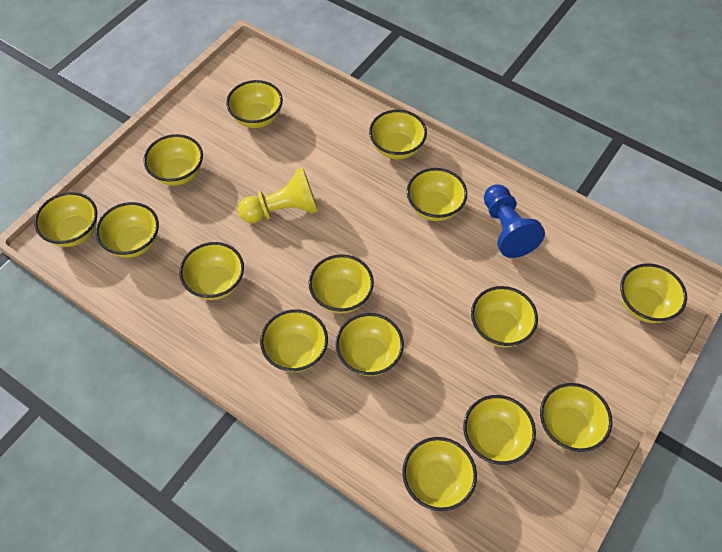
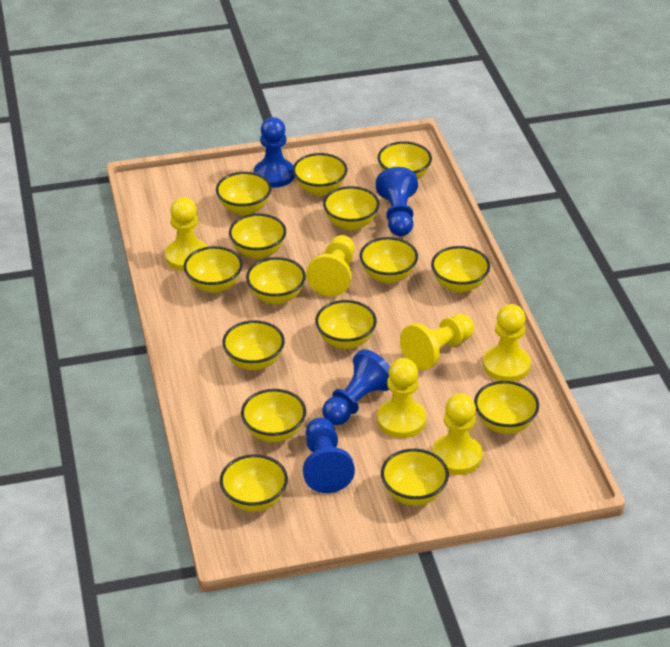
blue pawn: [484,184,545,258] = 1 -> [254,117,295,188] [303,418,355,493] [322,349,390,425] [376,167,418,236] = 4
yellow pawn: [238,168,318,223] = 1 -> [165,197,208,271] [306,235,355,297] [377,358,426,438] [400,314,474,371] [432,393,483,475] [483,304,531,382] = 6

